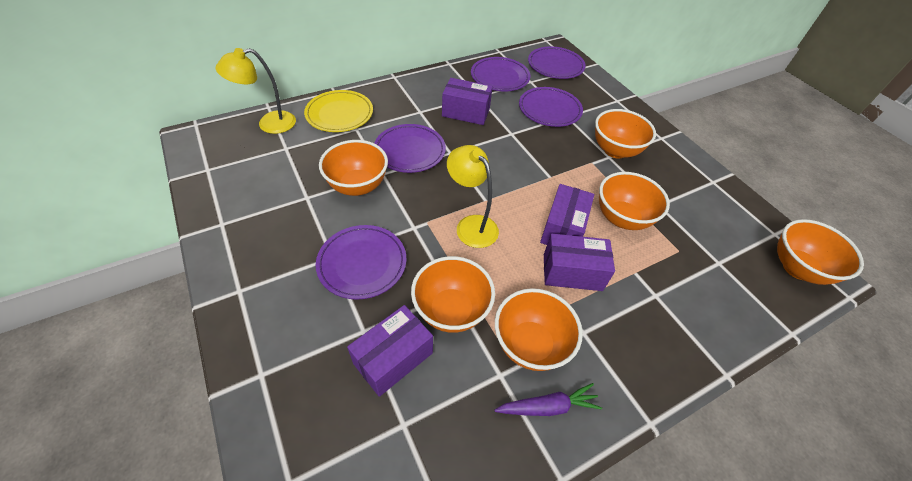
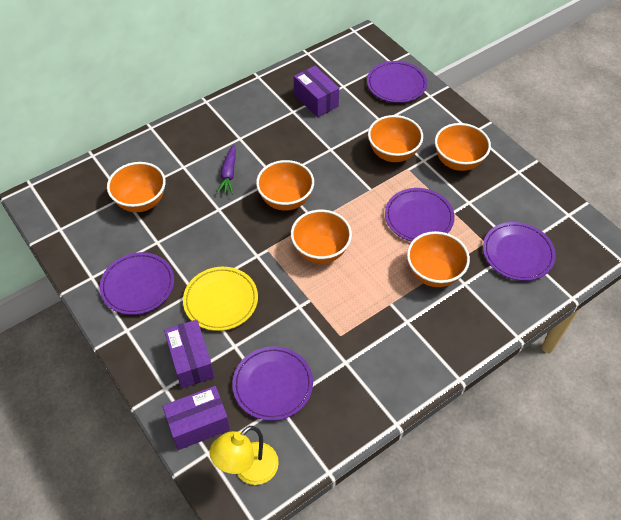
purple box: [347,305,433,397] [442,78,493,125] [540,184,594,245] [544,234,615,291] = 4 -> [162,386,230,450] [164,320,215,388] [294,66,339,117] = 3
yellow lamp: [216,48,296,134] [447,145,499,248] = 2 -> [210,426,279,485] = 1

